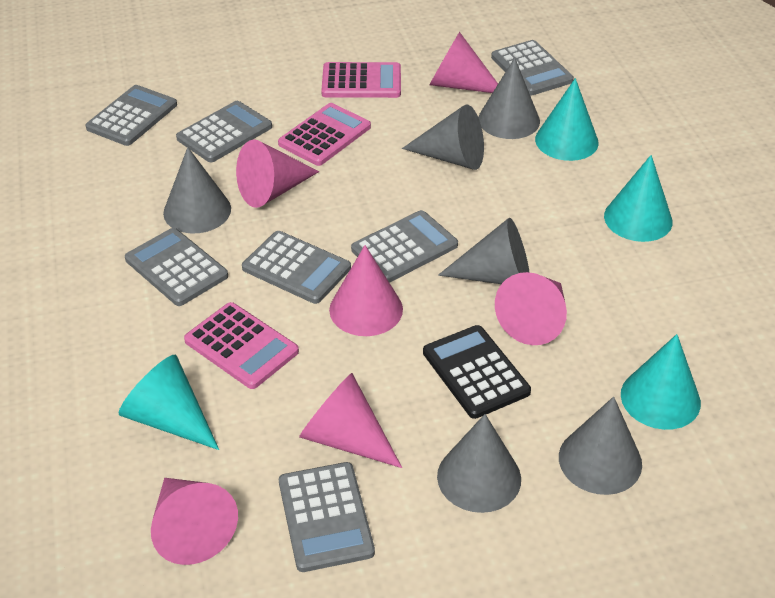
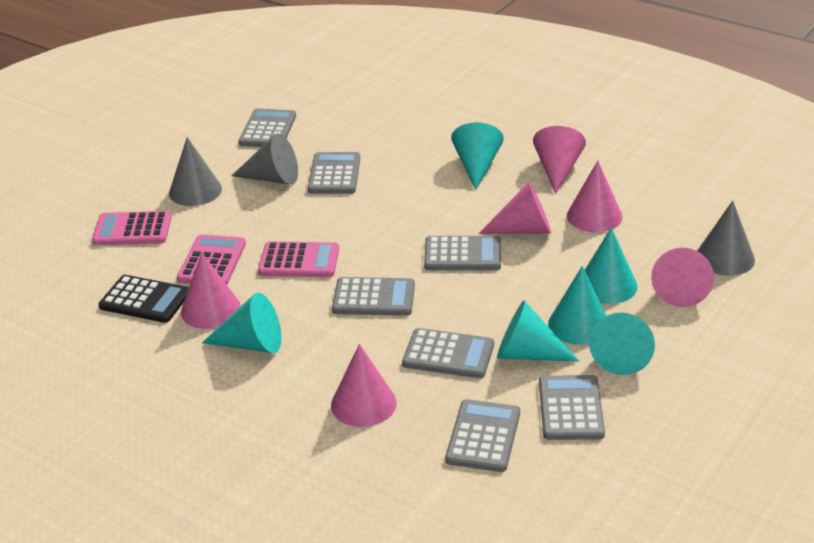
grey cone: [163,147,231,233] [402,104,484,170] [437,414,521,513] [438,218,530,284] [478,58,540,139] [559,397,642,495] = 6 -> [169,137,222,206] [231,133,298,185] [697,201,755,276] = 3
turquoise cone: [119,355,219,450] [535,78,599,161] [604,155,673,242] [621,334,701,430] = 4 -> [202,293,282,353] [451,123,504,190] [497,301,579,362] [548,266,607,345] [585,227,638,304] [589,312,655,375] = 6

